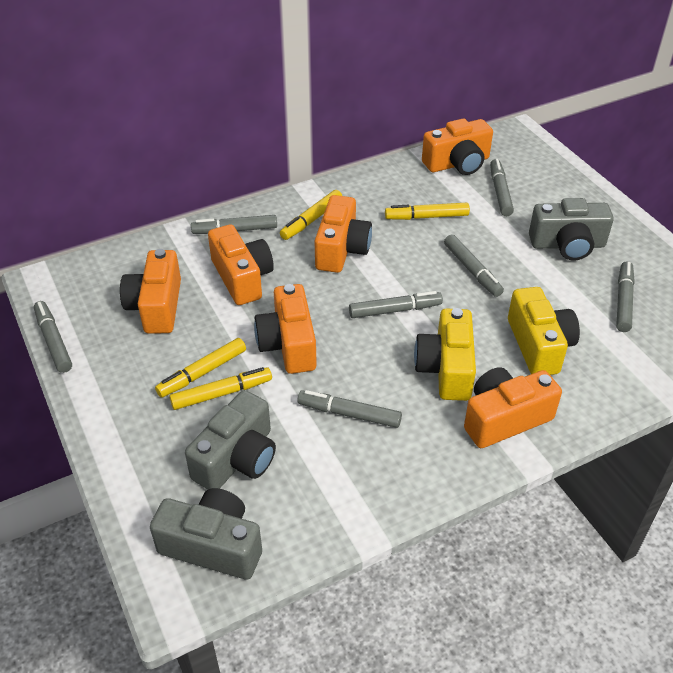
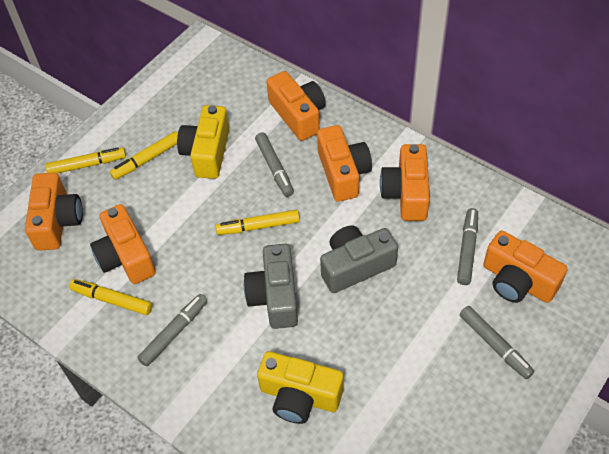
grey camera: [150,488,262,580] [185,390,276,489] [529,198,614,261] = 3 -> [244,244,298,329] [320,226,398,293] = 2
grey marker: [34,301,72,373] [191,215,277,234] [297,390,402,428] [349,291,443,318] [444,234,504,297] [490,159,514,216] [616,261,635,332] = 7 -> [137,294,207,367] [255,132,294,197] [457,208,478,285] [460,306,534,379] = 4

